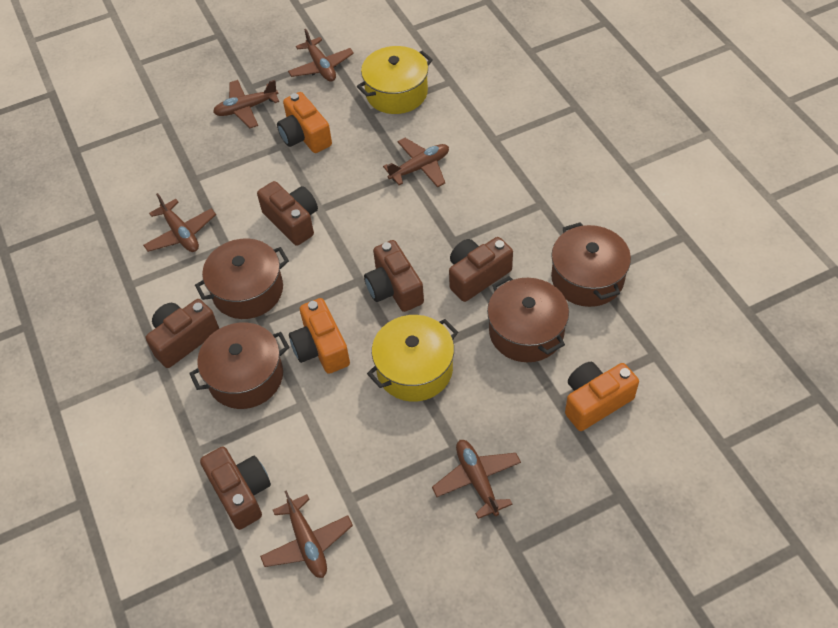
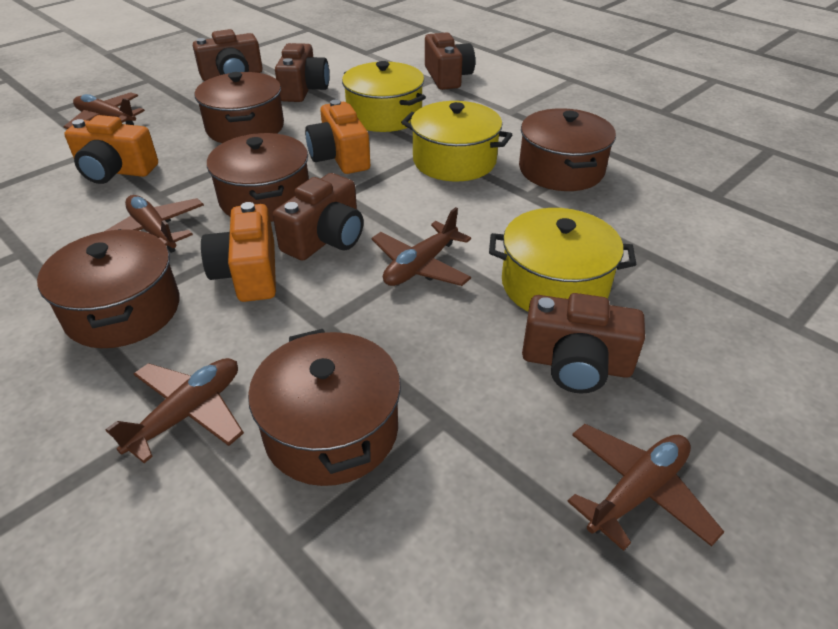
brown plane: [143,193,216,252] [213,80,279,128] [260,490,353,578] [288,29,354,82] [383,138,449,187] [432,440,521,519] = 6 -> [64,92,145,129] [105,195,204,253] [106,358,244,463] [371,207,471,286] [567,424,724,551] = 5
brown pot: [189,322,289,409] [195,238,289,319] [487,276,569,362] [551,222,631,307] = 4 -> [37,229,179,348] [194,72,284,143] [207,133,309,222] [248,329,401,486] [519,108,616,191] = 5
yellow pot: [357,46,433,114] [367,315,458,402] = 2 -> [342,61,426,132] [401,101,512,182] [489,208,636,311] = 3

